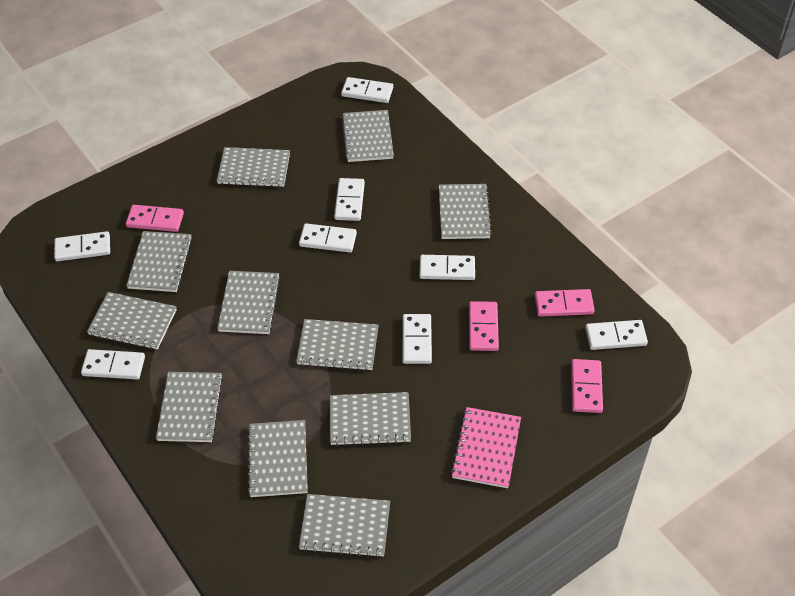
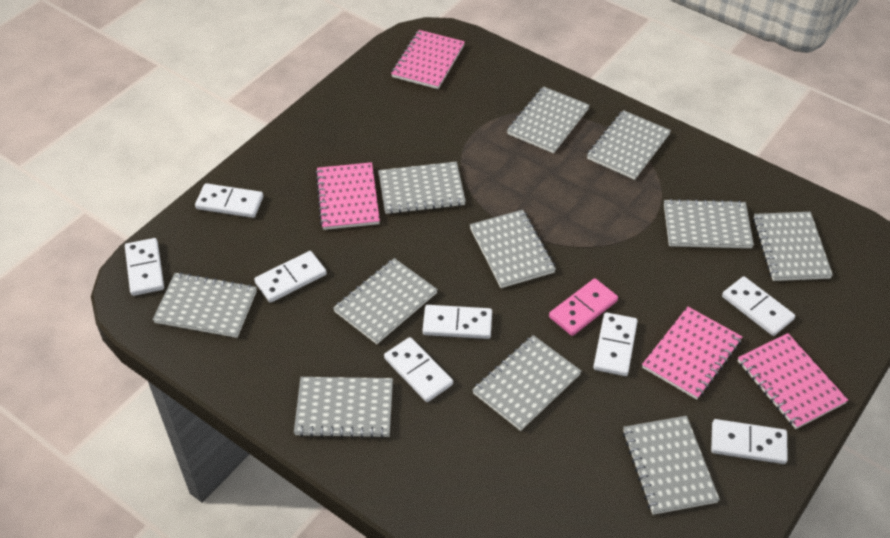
pink domino: [126,205,184,232] [469,301,499,351] [535,289,595,317] [571,359,603,413] = 4 -> [549,278,618,336] = 1
pink notebook: [451,407,521,488] = 1 -> [315,162,380,230] [391,30,465,89] [642,307,742,400] [738,333,848,429] = 4

